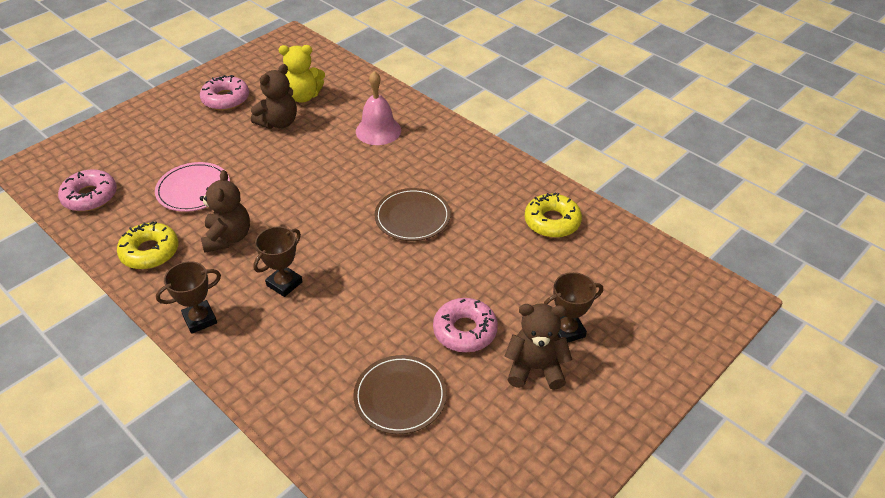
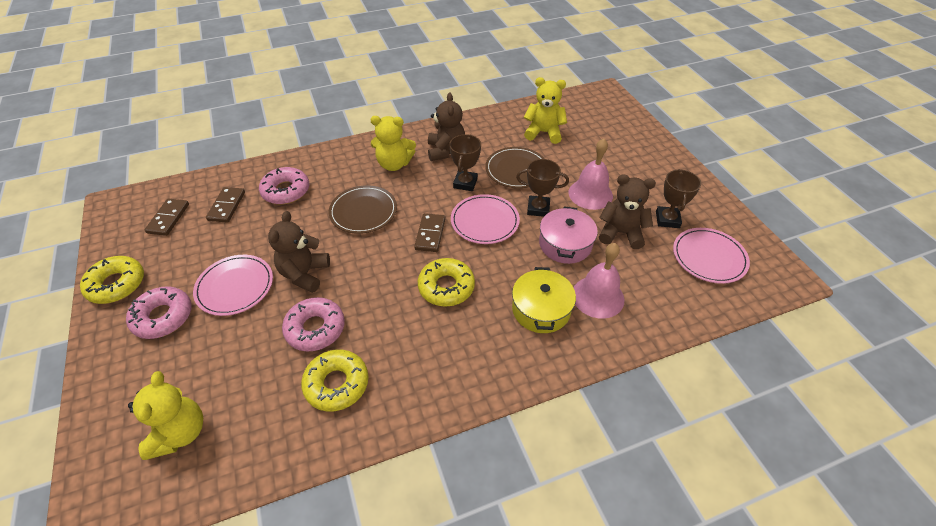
brown domino: none = 0 -> [145,199,189,236] [206,187,245,223] [414,213,445,252] = 3
pink bell: [356,71,401,145] = 1 -> [569,138,613,210] [574,243,625,319] = 2
pink plate: [155,162,230,212] = 1 -> [193,255,273,316] [451,194,520,244] [673,228,750,284] = 3
pink pot: none = 0 -> [539,206,598,264] = 1
yellow donut: [117,221,179,269] [525,192,582,238] = 2 -> [80,256,144,304] [301,349,369,411] [418,258,475,307] = 3
yellow pot: none = 0 -> [512,267,576,333] = 1
yellow teddy bear: [279,45,325,103] = 1 -> [128,371,203,460] [370,116,416,171] [524,77,567,144] = 3

